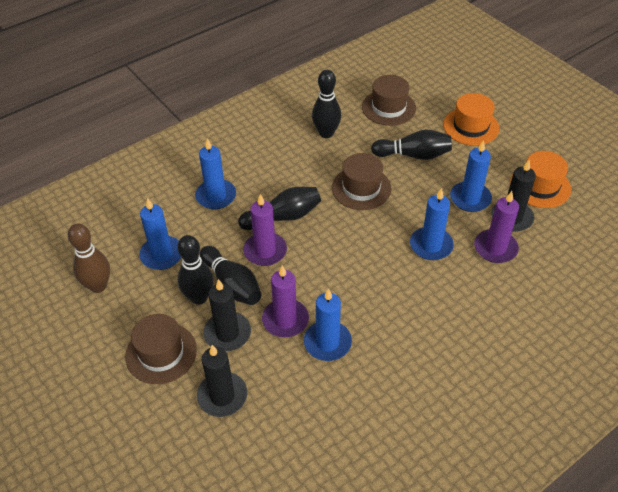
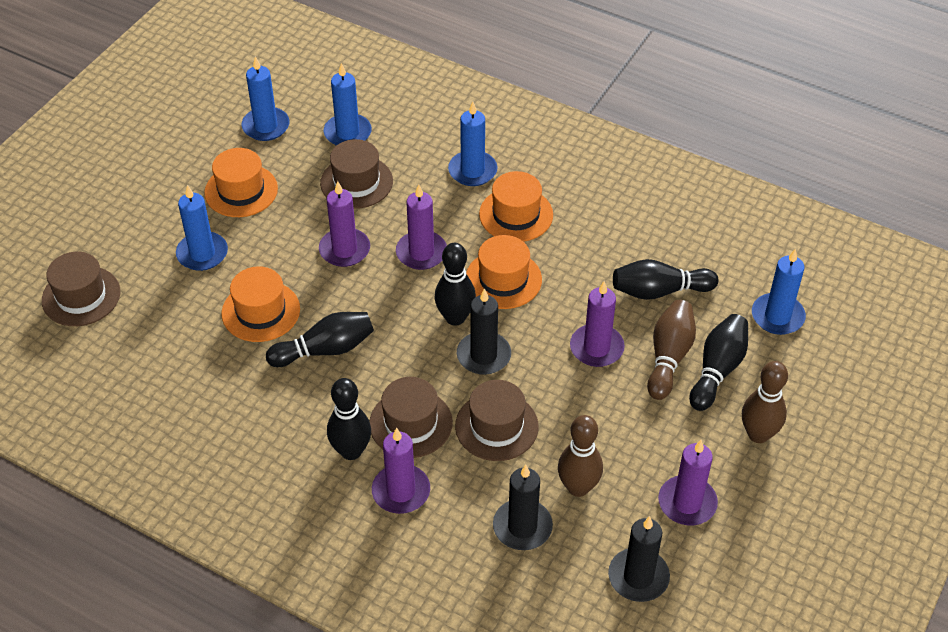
brown bowling pin: [68,224,110,293] = 1 -> [558,415,603,497] [647,300,696,400] [742,361,788,443] = 3
brown hat: [125,314,197,384] [332,153,392,210] [362,75,416,126] = 3 -> [42,252,120,326] [320,139,393,209] [370,377,453,458] [455,380,539,461] = 4
orange hat: [443,93,499,146] [510,151,571,208] = 2 -> [204,148,278,217] [221,266,300,342] [466,235,542,309] [479,171,553,242] = 4
purple candle: [243,194,287,266] [262,265,309,338] [474,191,519,263] = 3 -> [319,181,370,267] [372,428,430,514] [396,184,447,270] [570,281,625,367] [658,440,718,525] = 5

